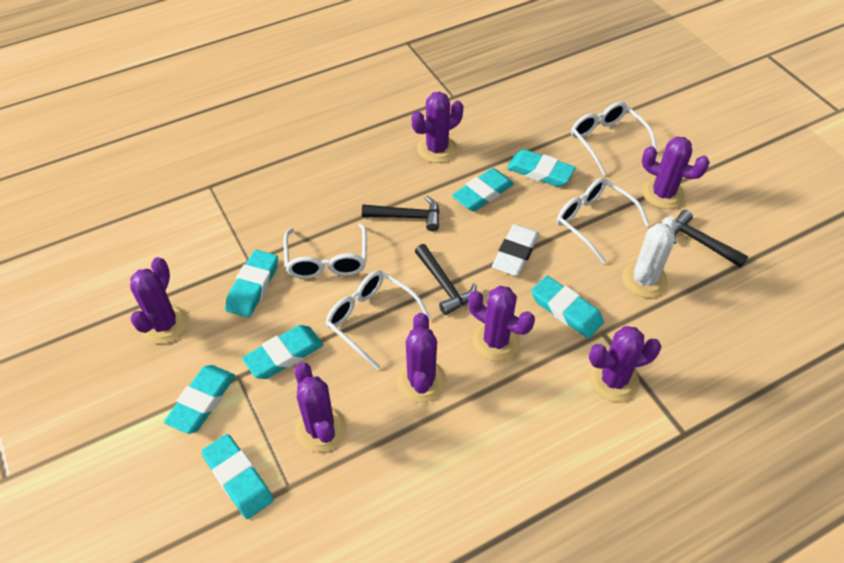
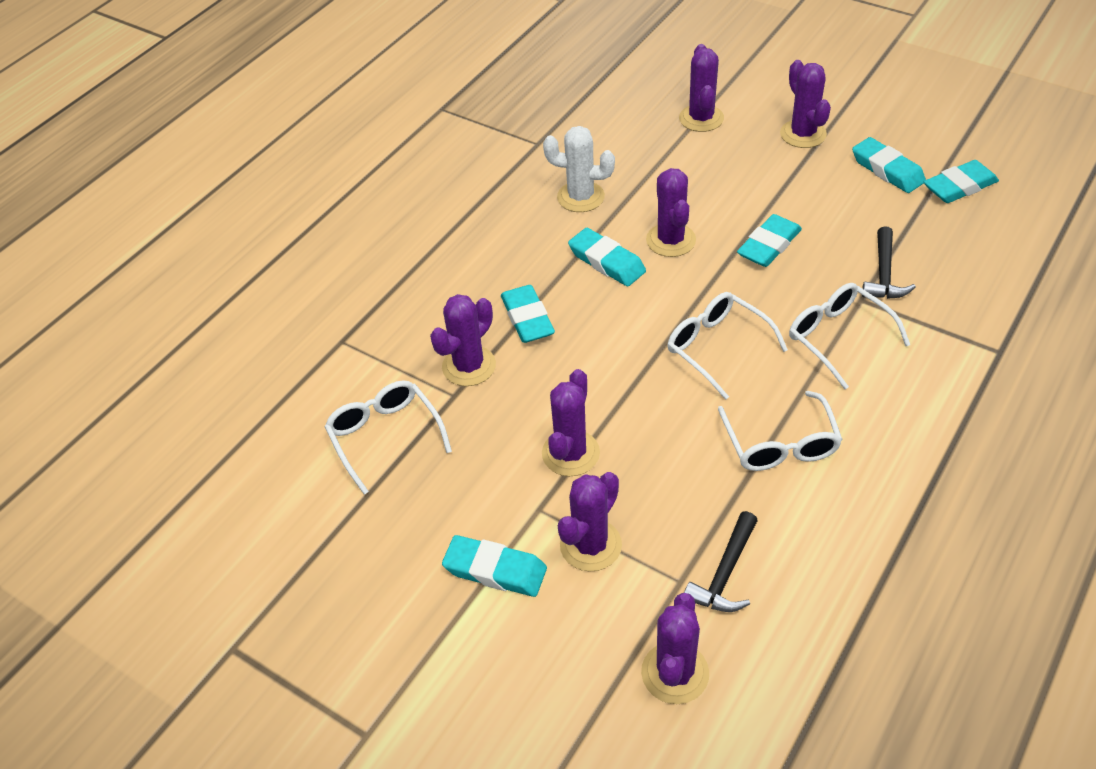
black hammer: [362,195,440,231] [415,244,477,315] [674,210,748,268] = 3 -> [684,511,758,612] [862,226,916,299] = 2
turquoise eraser: [164,365,235,434] [201,434,274,519] [225,250,278,318] [242,325,323,379] [452,168,514,211] [507,149,576,187] [531,276,604,339] = 7 -> [442,535,547,597] [501,285,555,343] [568,228,646,286] [737,214,802,267] [852,137,926,193] [924,160,999,203] = 6
white eraser: [492,224,539,276] = 1 -> none = 0

